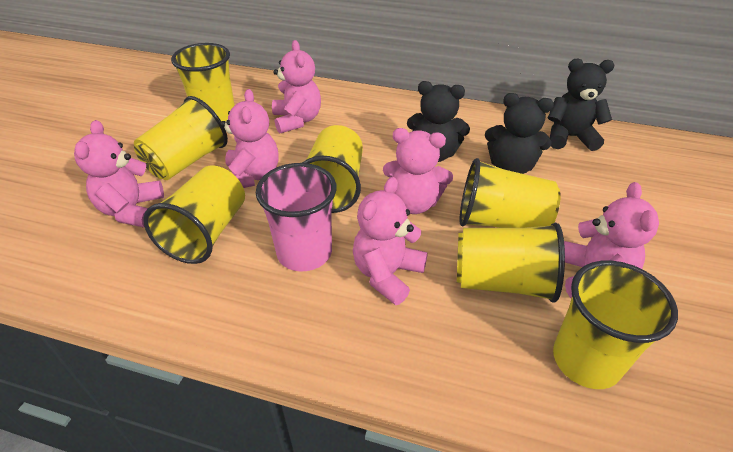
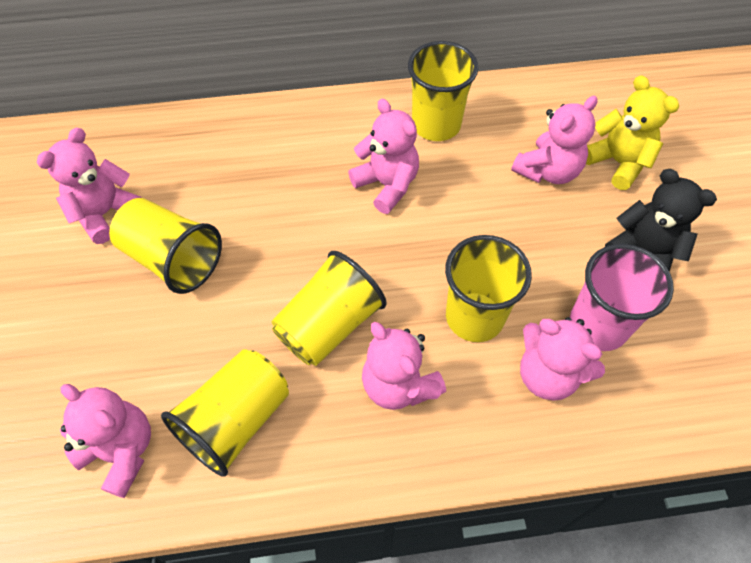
black teddy bear: [407,81,470,162] [485,93,554,174] [548,59,615,151] = 3 -> [605,169,717,272] = 1
yellow cup: [134,96,228,180] [143,166,245,264] [171,43,235,122] [302,125,363,213] [457,223,565,303] [460,158,560,228] [553,260,678,389] = 7 -> [109,198,222,294] [161,349,289,477] [271,251,387,366] [408,41,478,141] [445,235,532,342] = 5
yellow teddy bear: none = 0 -> [586,75,679,190] = 1

